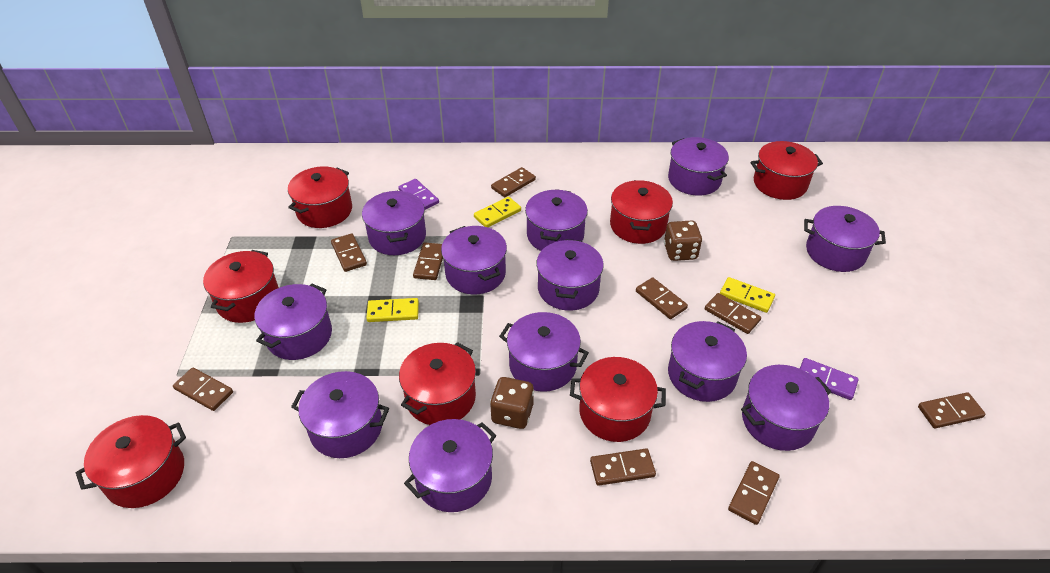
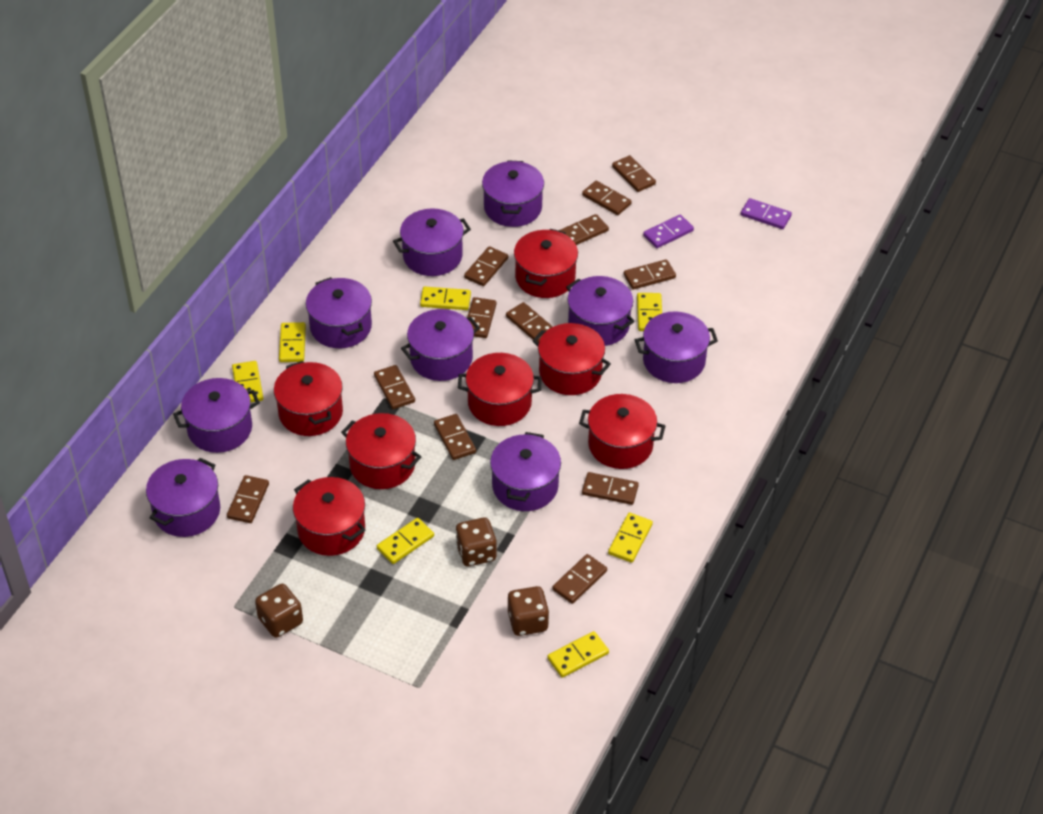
brown dice: [490,377,534,429] [664,221,702,261] = 2 -> [255,584,303,638] [455,518,496,566] [508,586,549,636] = 3
brown domino: [173,368,233,411] [331,233,367,272] [413,243,443,280] [491,167,536,197] [590,449,656,486] [636,277,688,319] [705,293,761,334] [728,461,780,525] [918,392,985,429] = 9 -> [227,475,269,523] [374,365,415,409] [434,414,476,460] [464,246,508,286] [467,297,496,338] [506,302,553,343] [552,554,607,604] [559,214,609,245] [582,181,632,215] [582,472,639,505] [612,155,656,192] [624,259,676,290] = 12
purple pot: [254,284,332,360] [291,371,389,458] [362,190,426,255] [404,419,496,512] [441,226,507,294] [499,312,589,392] [525,189,588,251] [536,239,604,311] [668,137,729,196] [668,321,747,402] [741,365,831,451] [804,206,886,272] = 12 -> [146,458,220,537] [173,378,260,453] [306,277,372,348] [393,208,471,276] [401,309,480,381] [482,160,544,227] [490,432,561,511] [566,276,635,346] [635,311,718,383] = 9
yellow domino: [366,298,419,322] [474,197,521,227] [720,277,775,313] = 3 -> [232,361,263,402] [279,322,306,362] [377,518,434,564] [420,287,471,310] [547,631,609,678] [608,513,653,563] [637,293,662,331] = 7

